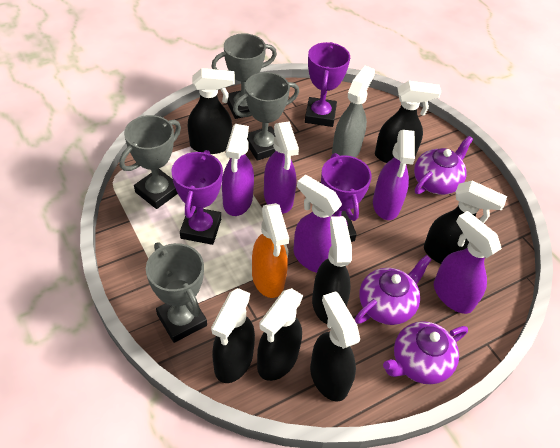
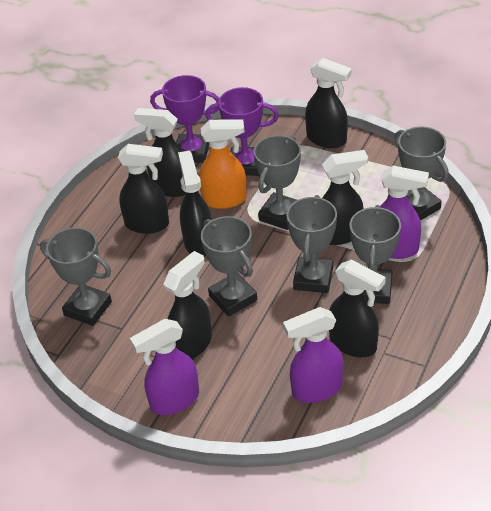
grey spray bottle: [332,66,375,157] = 1 -> none = 0
grey trophy: [119,115,181,209] [146,242,207,343] [211,33,277,119] [233,72,299,161] = 4 -> [40,227,112,326] [201,216,257,317] [254,135,301,230] [286,195,337,293] [350,205,401,304] [394,126,449,221] = 6
purple spray bottle: [222,124,254,216] [264,121,299,213] [294,175,342,273] [373,130,415,220] [434,211,502,314] = 5 -> [130,319,199,415] [283,307,344,403] [380,166,429,259] = 3
purple teapot: [355,255,432,325] [383,321,468,385] [414,136,473,195] = 3 -> none = 0
purple trophy: [172,150,223,245] [305,42,350,127] [321,153,372,242] = 3 -> [150,75,219,163] [205,87,279,176] = 2

